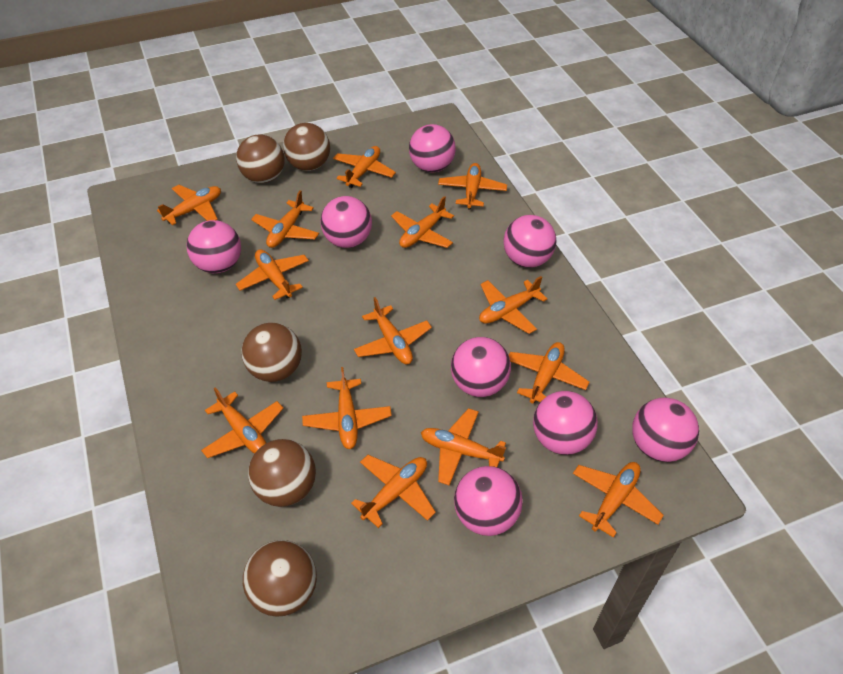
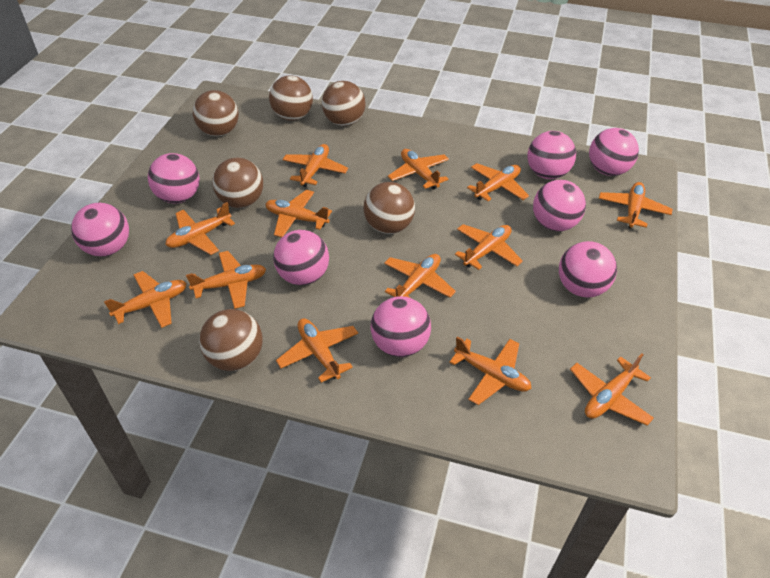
brown ball: [236,134,285,183] [241,323,302,382] [243,540,317,617] [248,439,316,507] [283,123,330,171] = 5 -> [193,90,239,136] [199,309,263,371] [212,157,263,208] [269,75,313,121] [322,81,366,126] [363,182,415,234] = 6
orange plane: [157,185,221,225] [201,387,284,458] [236,249,309,300] [251,190,319,248] [302,367,392,449] [333,146,396,188] [351,455,436,528] [354,297,432,364] [391,196,454,248] [421,408,506,485] [438,163,507,210] [479,276,547,334] [509,342,589,403] [573,462,664,538] = 14 -> [104,271,187,328] [165,202,235,255] [186,251,266,309] [266,190,332,238] [276,318,358,382] [282,144,348,187] [384,254,456,298] [388,149,449,189] [449,337,532,405] [455,224,523,270] [467,163,529,201] [570,353,654,425] [599,182,672,229] = 13

